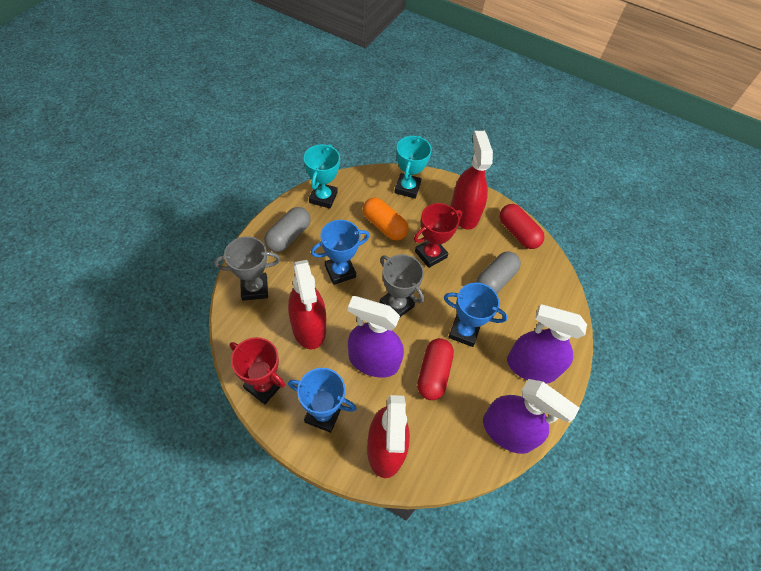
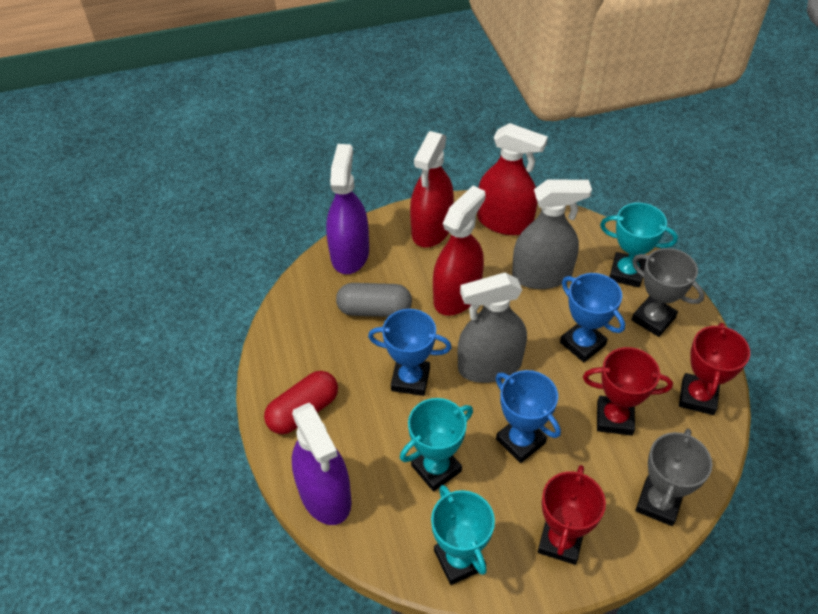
grey capsule: [264,207,311,252] [476,251,521,294] = 2 -> [336,283,412,317] = 1
grey spray bottle: none = 0 -> [457,273,527,383] [512,179,592,289] = 2
orange capsule: [363,197,409,241] = 1 -> none = 0
purple spray bottle: [348,296,404,378] [483,379,580,454] [507,304,587,384] = 3 -> [292,403,352,525] [326,144,369,274] = 2
red capsule: [417,338,454,400] [499,204,545,249] = 2 -> [264,371,338,434] = 1
red trophy: [230,337,285,404] [414,203,462,268] = 2 -> [538,465,606,565] [583,347,673,435] [679,323,750,415] = 3
turquoise trophy: [304,144,340,208] [394,136,432,199] = 2 -> [400,398,473,492] [431,485,495,585] [600,203,678,287] = 3

